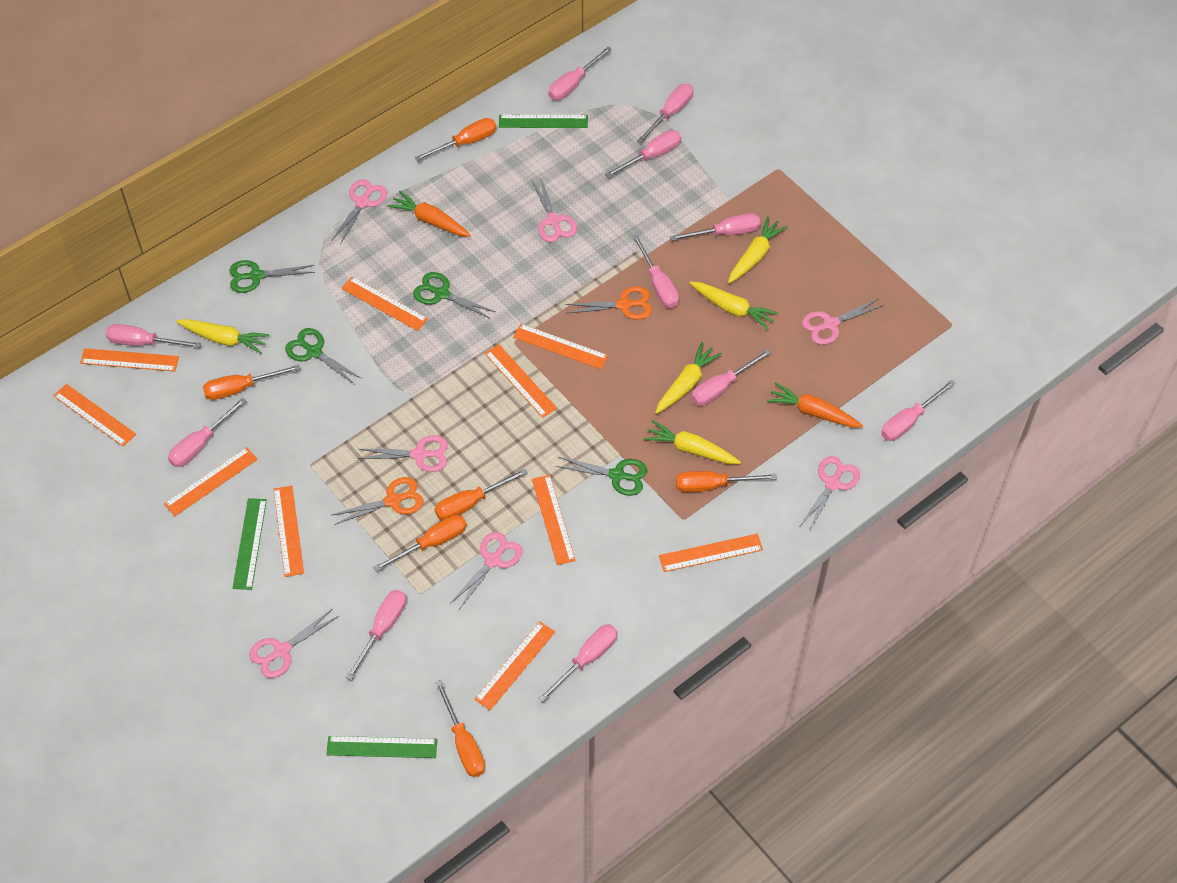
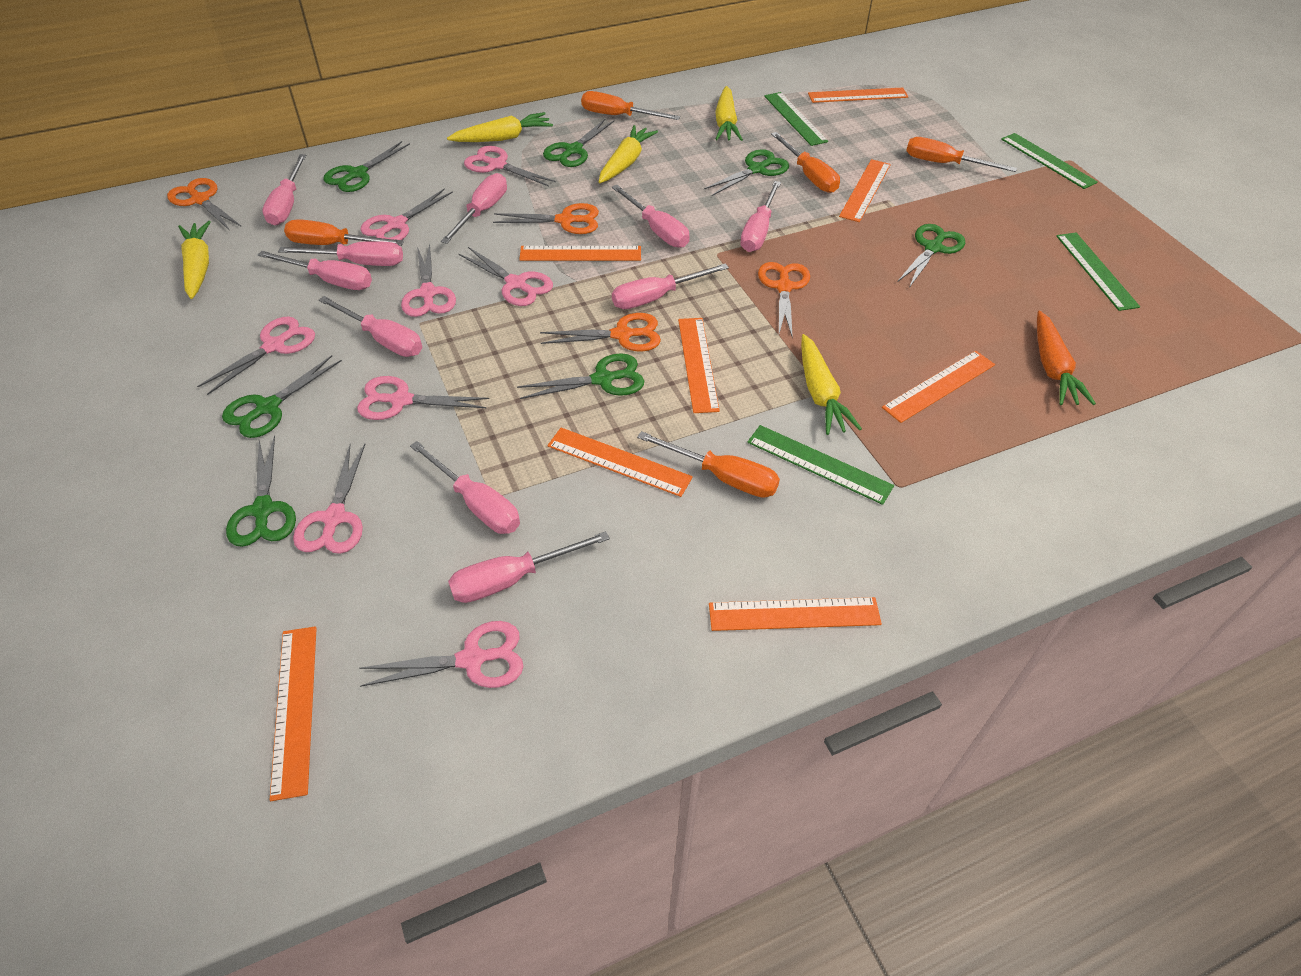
green ruler: [233,498,267,590] [326,736,437,758] [499,115,588,128] = 3 -> [747,425,894,505] [764,92,828,146] [1001,133,1098,189] [1056,233,1140,311] = 4
green scissors: [229,260,315,293] [285,328,362,384] [413,272,496,319] [556,457,647,496] = 4 -> [222,355,342,438] [226,435,296,547] [323,141,410,192] [517,353,644,399] [543,118,615,167] [704,149,789,196] [897,224,965,288] = 7
orange carrot: [387,191,471,237] [767,382,863,428] = 2 -> [1037,311,1096,405] = 1
orange ruler: [53,384,136,447] [80,348,179,372] [164,447,258,516] [273,486,304,577] [341,277,428,331] [474,621,555,710] [485,344,557,418] [513,324,608,369] [532,475,576,565] [659,534,763,572] = 10 -> [270,626,317,801] [519,246,641,261] [547,428,693,497] [678,318,720,413] [709,597,882,631] [808,88,908,103] [839,159,891,222] [882,351,995,423] = 8
orange scissors: [332,477,423,525] [565,286,652,320] = 2 -> [167,178,242,230] [493,203,599,234] [540,313,661,352] [758,262,810,338] = 4
orange screwdriver: [203,365,300,400] [373,515,467,572] [415,118,496,161] [434,469,527,520] [435,680,485,777] [676,471,777,492] = 6 -> [284,219,404,246] [581,91,680,120] [637,431,780,498] [771,132,840,193] [906,137,1017,172] = 5
pink scissors: [249,609,339,678] [331,179,387,245] [357,435,448,472] [450,532,522,610] [532,177,577,242] [800,456,860,532] [802,298,884,345] = 7 -> [197,316,315,395] [293,444,365,554] [357,376,489,420] [359,621,524,688] [360,188,453,240] [401,244,456,317] [459,247,553,306] [464,146,556,186] = 8
pink screwdriver: [106,324,201,348] [168,397,246,467] [345,590,406,680] [538,624,617,702] [548,46,612,100] [605,130,681,178] [632,235,679,308] [637,84,693,143] [670,213,760,241] [691,349,771,406] [881,380,955,441] = 11 -> [258,251,372,290] [262,154,306,225] [278,241,403,266] [319,296,422,357] [410,441,520,534] [441,173,507,244] [448,531,610,603] [611,185,690,248] [612,264,729,309] [740,181,781,252] = 10

